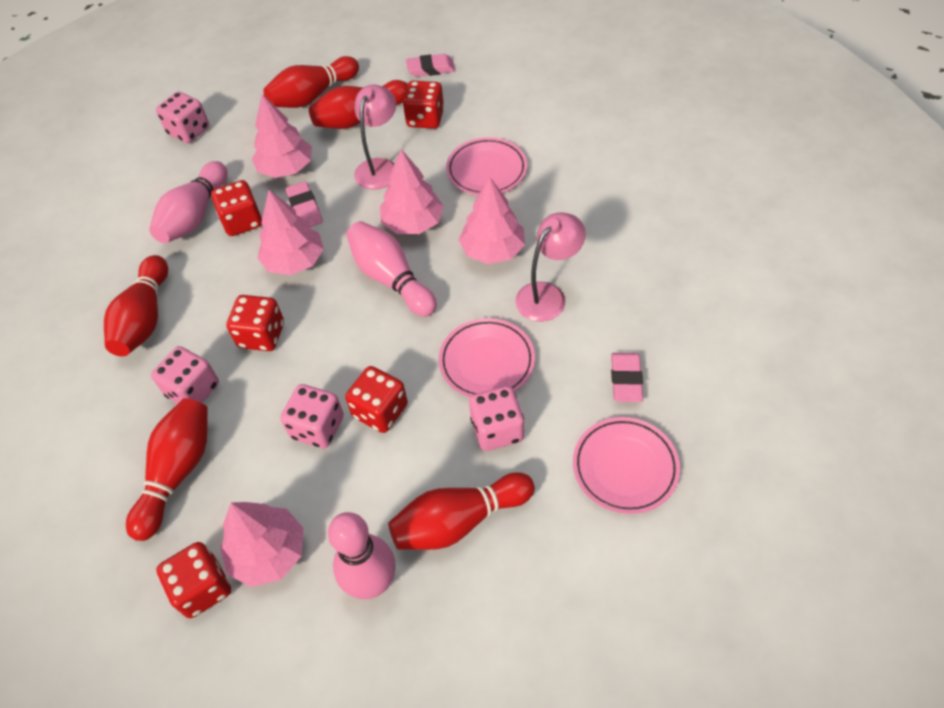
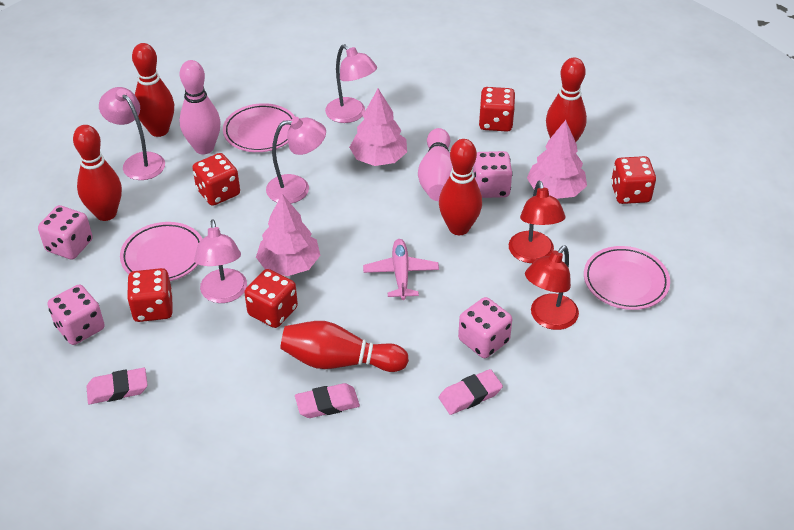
pink bowling pin: [149,161,228,243] [328,512,396,599] [346,221,437,317] = 3 -> [180,60,221,154] [418,128,453,201] = 2
pink lamp: [354,85,396,190] [515,213,586,322] = 2 -> [99,87,165,180] [194,219,247,303] [266,117,326,203] [325,44,377,123] = 4
pink plane: none = 0 -> [363,239,439,300] = 1
pink tree: [220,502,304,587] [252,94,312,178] [257,190,324,275] [380,149,444,234] [459,176,525,264] = 5 -> [256,194,320,276] [349,89,407,166] [527,120,587,199] = 3
red lamp: none = 0 -> [509,181,566,263] [525,245,579,330] = 2

